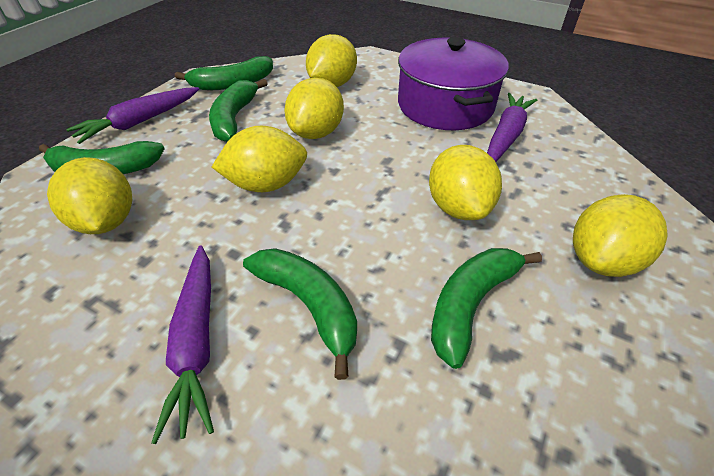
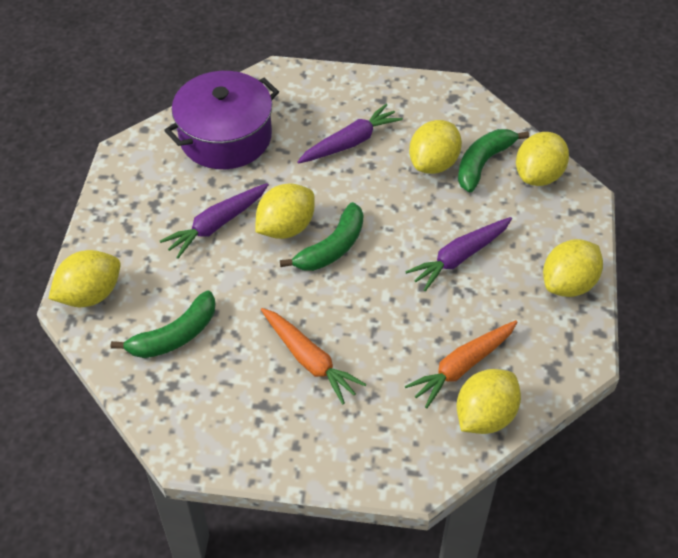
green banana: [39,141,165,174] [175,56,273,90] [209,79,268,142] [243,248,357,380] [431,248,542,369] = 5 -> [111,291,216,358] [280,202,363,271] [458,129,529,192] = 3
orange carrot: none = 0 -> [261,308,367,404] [405,320,517,408] = 2

